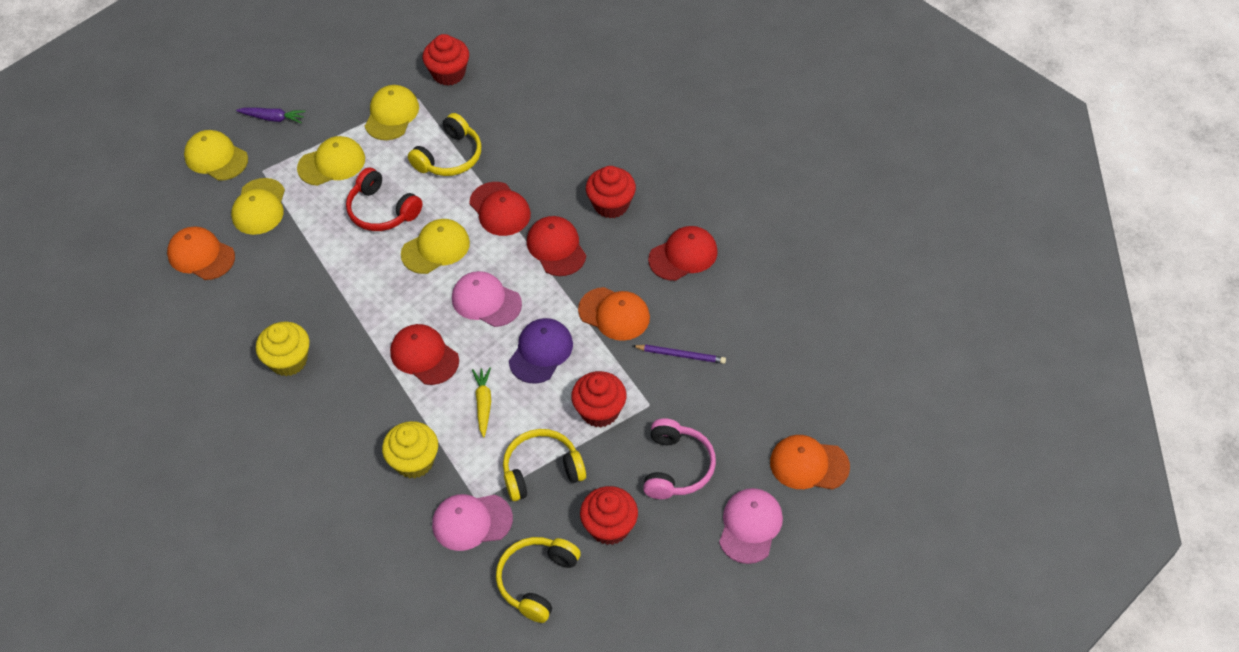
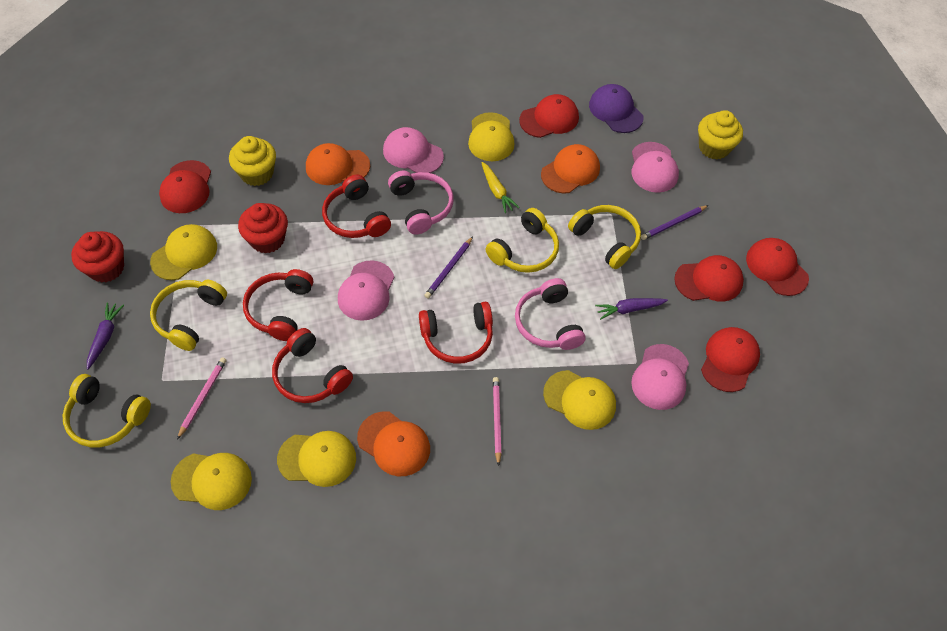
pink cap: [432,494,513,551] [452,271,522,327] [719,488,783,564] = 3 -> [338,260,394,321] [383,127,444,173] [631,344,689,410] [632,142,679,193] = 4
pink headphones: [643,418,716,499] = 1 -> [388,171,454,234] [515,278,586,350] = 2
pink pencil: none = 0 -> [177,357,226,440] [493,377,502,466] = 2
purple carrot: [236,108,306,123] = 1 -> [87,302,124,370] [595,298,668,320] = 2
purple pencil: [633,345,726,364] = 1 -> [424,237,473,299] [641,205,709,240] = 2
red cap: [390,324,459,385] [469,182,531,236] [527,216,586,276] [648,226,718,281] = 4 -> [159,160,211,213] [519,94,579,138] [674,255,744,301] [701,327,760,392] [746,238,809,296] = 5
red cupcake: [423,34,469,86] [571,371,626,427] [580,486,638,545] [586,166,636,218] = 4 -> [71,231,124,283] [238,203,288,254] = 2
red headphones: [346,167,423,231] = 1 -> [243,269,313,341] [272,328,353,403] [322,175,391,238] [419,302,493,364] = 4
yellow headphones: [408,113,481,176] [496,537,581,623] [503,429,586,501] = 3 -> [63,374,151,447] [150,280,227,351] [486,208,559,273] [568,205,641,269] = 4

